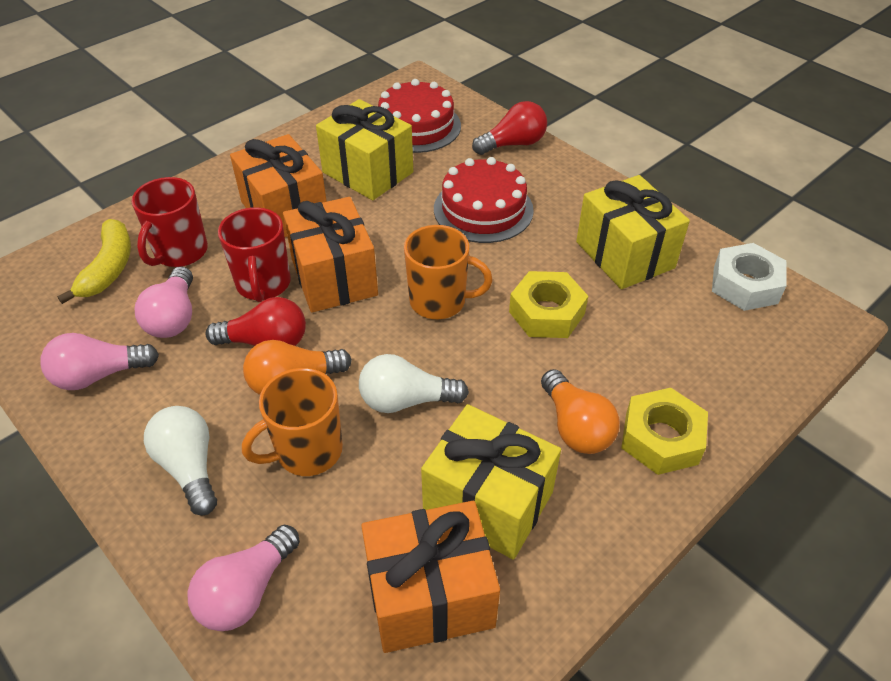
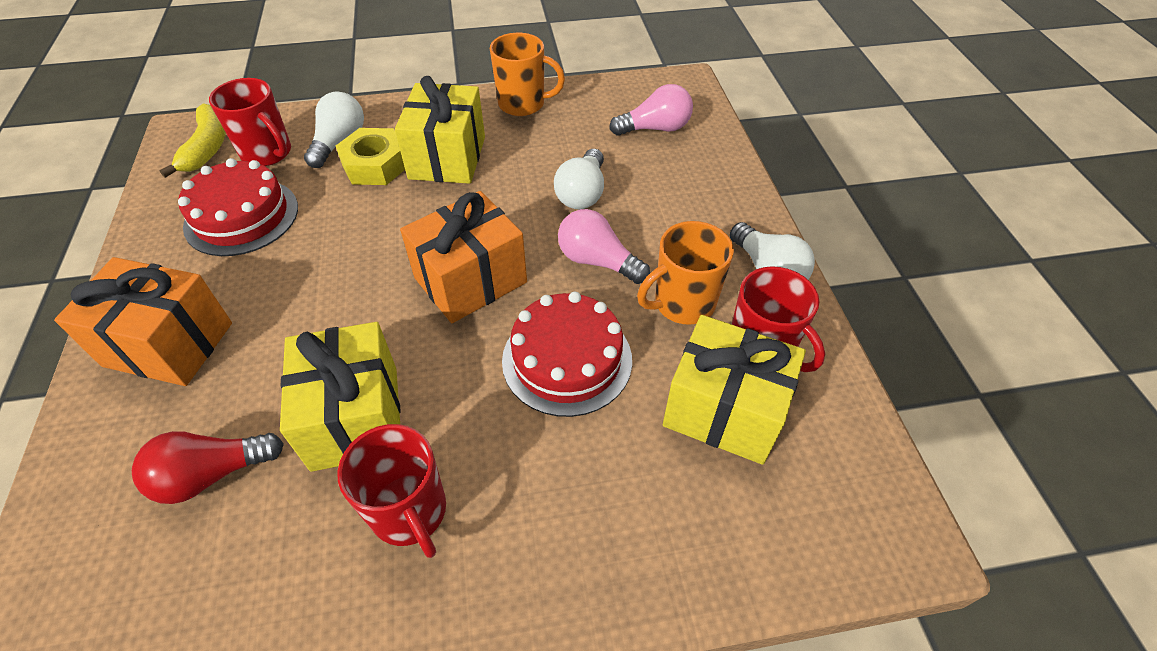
orange gift: [230,134,327,237] [283,197,378,313] [361,501,500,653] = 3 -> [54,257,232,386] [400,191,527,323] = 2
orange light bulb: [243,340,352,395] [541,369,620,454] = 2 -> none = 0
pink light bulb: [40,333,159,390] [135,266,193,338] [188,525,300,631] = 3 -> [558,209,650,284] [609,84,693,136] = 2
red light bulb: [205,297,306,346] [472,101,547,155] = 2 -> [132,431,284,504] = 1
red mug: [132,177,208,267] [218,207,291,302] = 2 -> [209,78,291,166] [337,424,446,558] [732,266,825,372] = 3
white light bulb: [144,406,217,516] [359,354,469,413] = 2 -> [304,91,364,168] [554,149,604,209] [730,222,815,279] = 3
white nut: [712,243,786,311] = 1 -> none = 0
yellow nut: [509,271,588,338] [621,388,708,475] = 2 -> [336,128,405,185] = 1

